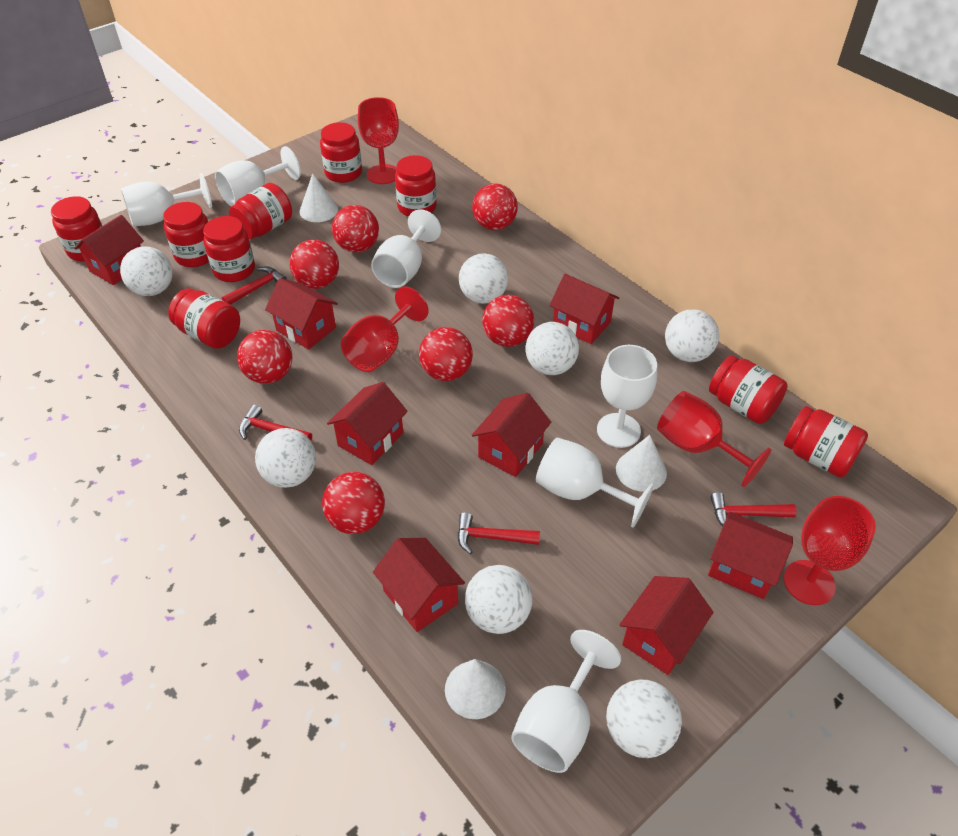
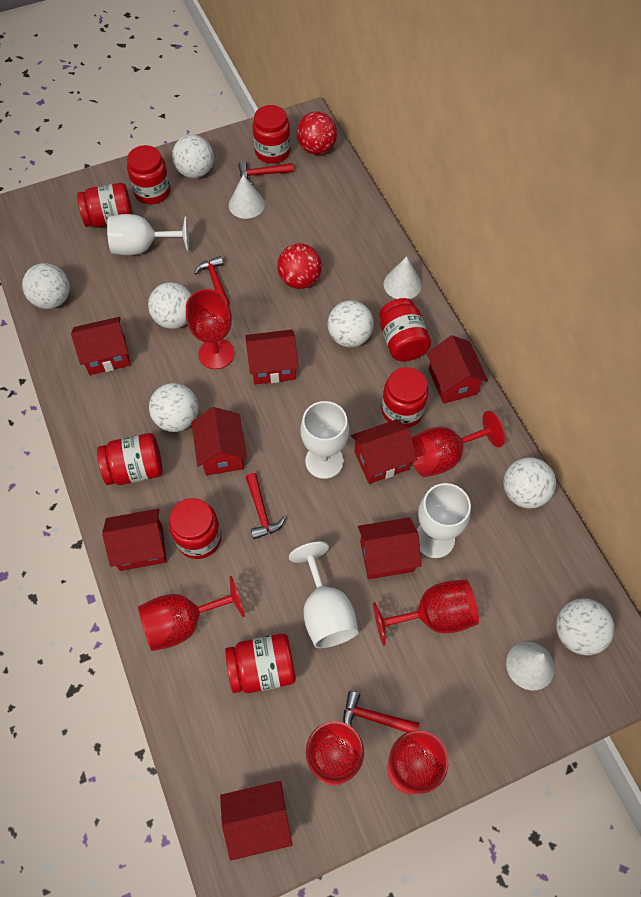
red ball: [237,330,292,384] [290,239,339,289] [322,472,385,534] [332,205,379,253] [419,327,473,381] [472,183,518,230] [482,295,534,347] = 7 -> [277,243,322,289] [297,111,337,155] = 2
red goblet: [341,287,429,372] [358,97,399,184] [657,391,771,487] [784,496,876,605] = 4 -> [138,576,245,651] [186,289,234,369] [306,721,364,785] [373,579,479,646] [387,730,448,794] [412,411,505,477] = 6
red jar: [51,196,102,262] [163,202,209,267] [168,289,240,349] [203,216,255,282] [229,183,292,239] [320,122,362,183] [395,155,437,217] [709,355,788,424] [784,406,868,478] = 9 -> [77,183,133,227] [97,433,163,485] [127,145,170,204] [169,498,222,559] [225,633,296,693] [253,105,290,164] [380,298,431,361] [382,367,428,428] = 8
white goblet: [121,173,212,226] [215,146,301,206] [371,209,441,288] [511,630,621,773] [536,437,654,528] [597,345,657,448] = 6 -> [107,214,189,255] [289,542,359,648] [300,401,349,479] [417,483,471,558] = 4

